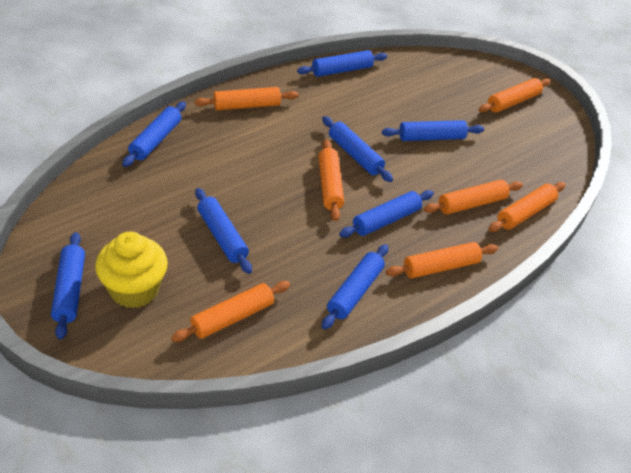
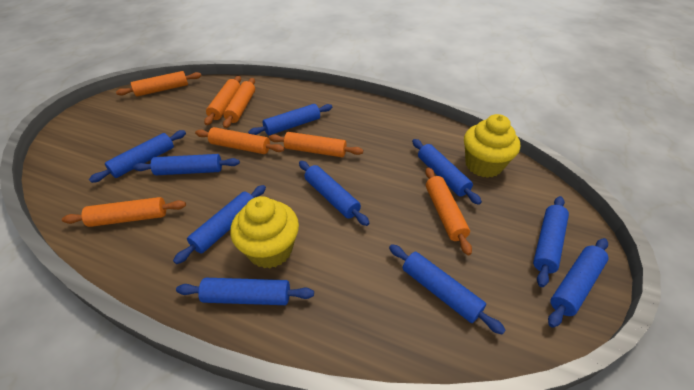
blue rolling pin: [51,232,85,340] [122,101,186,167] [195,188,252,274] [297,50,387,77] [322,116,393,182] [322,244,388,330] [339,190,434,237] [382,120,484,141] = 8 -> [89,130,186,183] [133,154,240,175] [173,185,266,264] [176,278,314,305] [248,104,332,135] [299,161,370,226] [389,244,506,335] [412,139,482,205] [533,196,569,287] [548,238,608,328] = 10
yellow cupcake: [95,232,168,308] = 1 -> [230,196,299,268] [464,114,520,178] = 2

